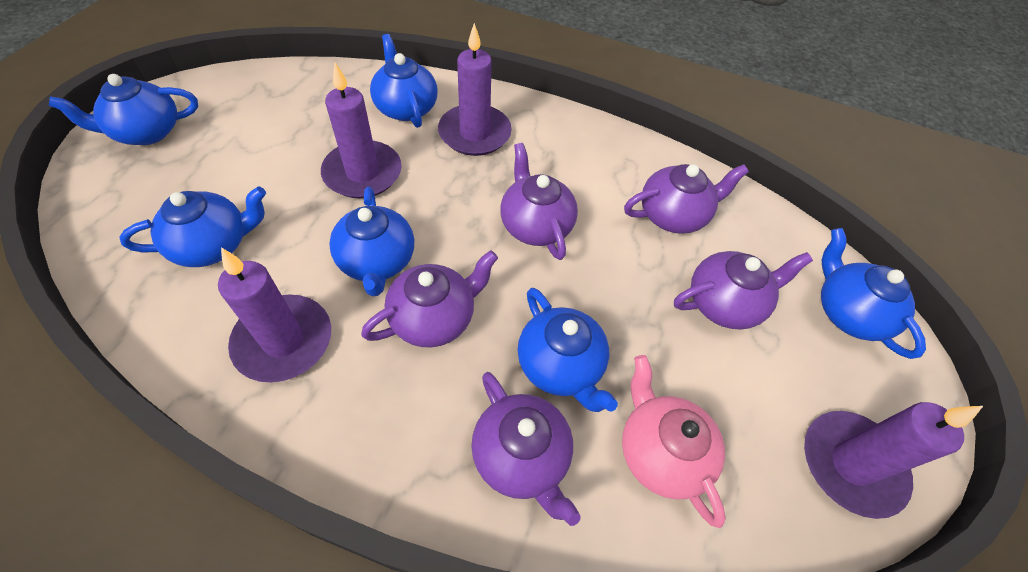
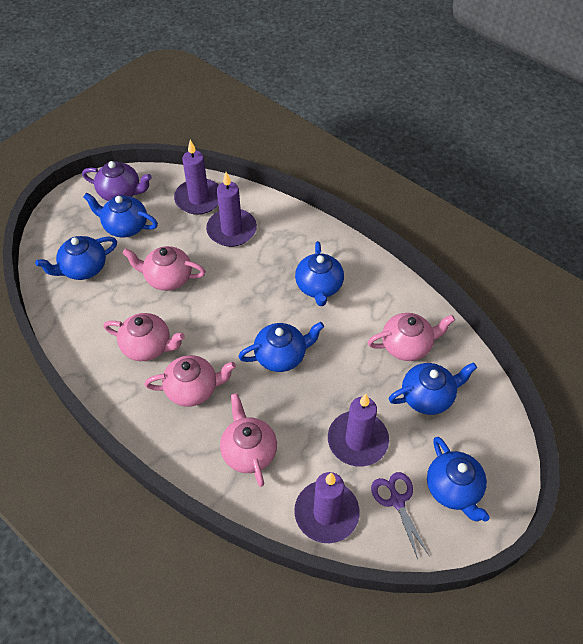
pink teapot: [622,355,726,528] = 1 -> [103,313,185,361] [122,246,206,291] [145,355,236,407] [220,393,277,487] [367,313,455,361] = 5
purple scissors: none = 0 -> [371,472,429,559] = 1
purple teapot: [361,250,498,347] [471,372,581,526] [500,143,578,260] [624,164,749,234] [674,251,813,330] = 5 -> [82,161,152,201] = 1

